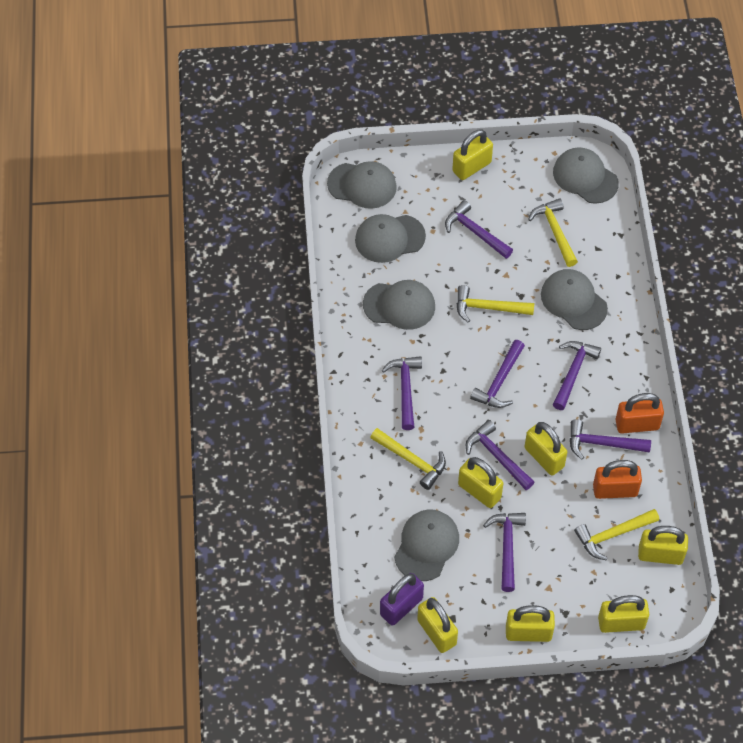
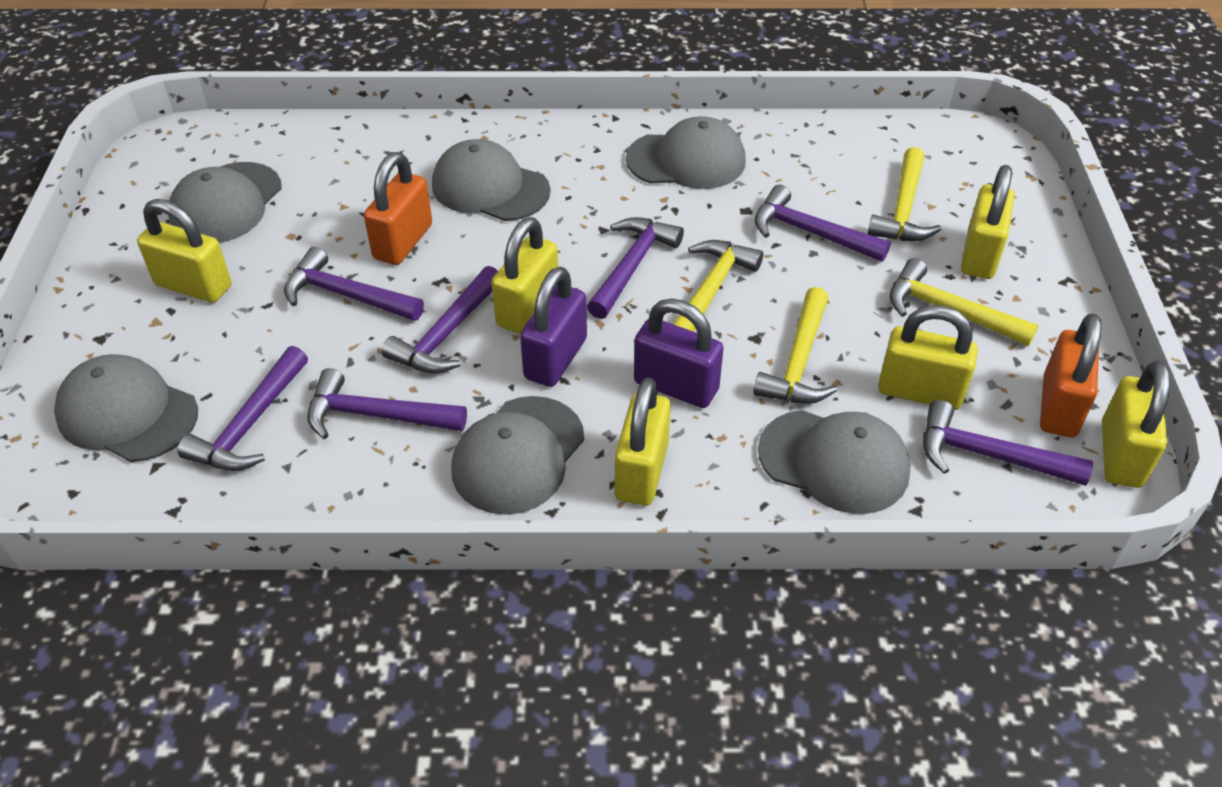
purple padlock: [380,573,424,626] = 1 -> [520,267,587,387] [634,299,724,408] = 2
yellow padlock: [417,597,458,653] [452,129,493,180] [458,457,503,508] [506,605,555,642] [525,422,567,476] [598,595,649,633] [638,526,688,565] = 7 -> [137,199,231,303] [491,217,558,334] [615,377,671,506] [878,305,978,410] [961,165,1014,279] [1102,361,1170,488] = 6

